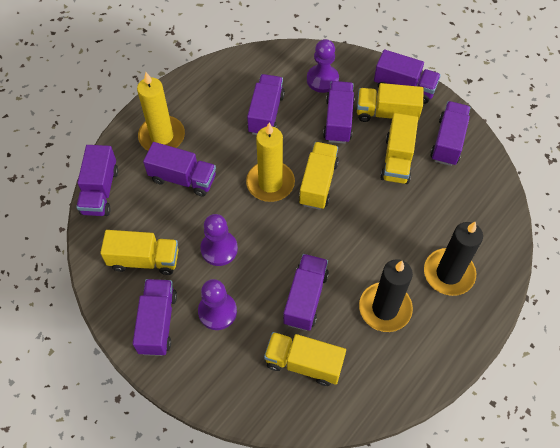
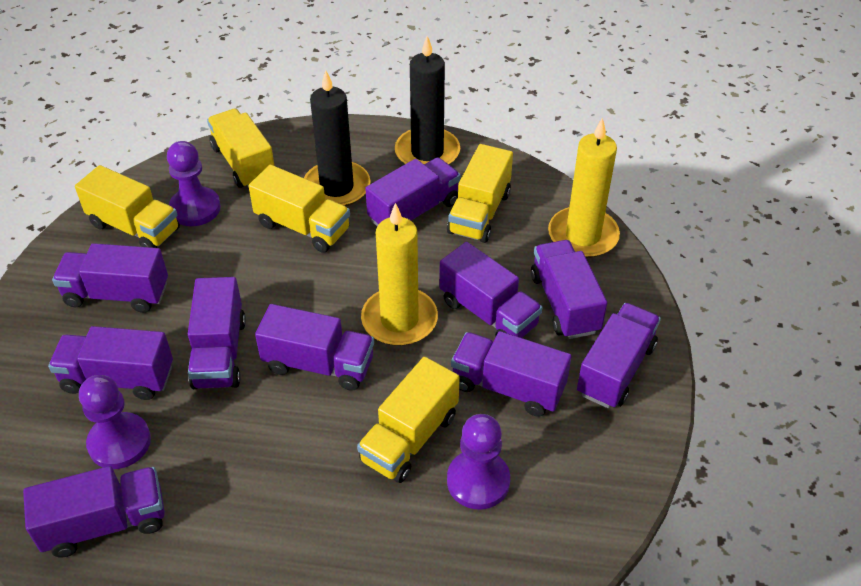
purple truck: [76,145,118,216] [133,279,177,356] [143,142,216,197] [247,74,285,135] [283,254,329,331] [323,81,355,144] [374,49,441,104] [430,101,470,166] = 8 -> [23,466,165,557] [48,326,173,400] [52,243,168,313] [188,277,246,389] [255,304,374,391] [365,157,461,226] [439,242,542,338] [451,331,572,417] [531,240,607,339] [577,303,661,408] = 10

